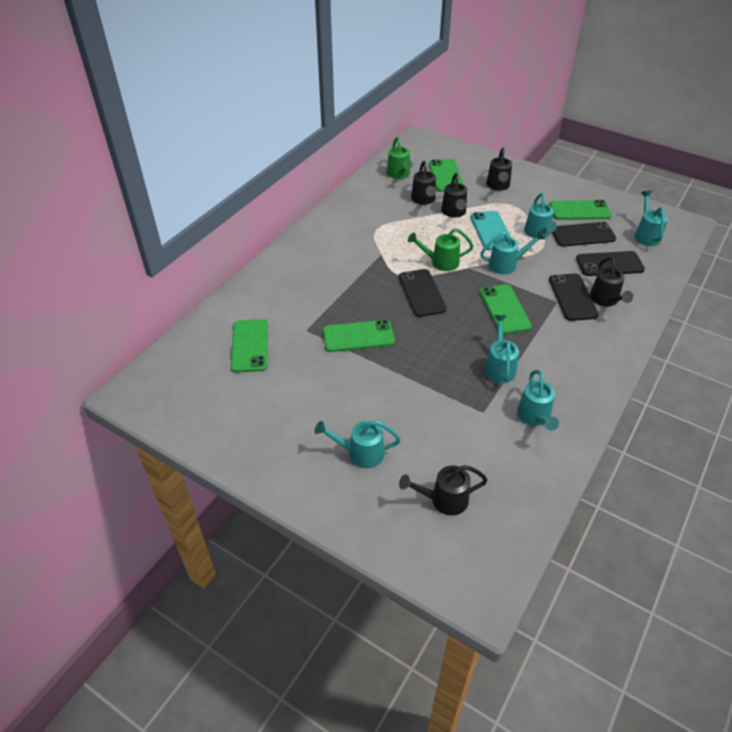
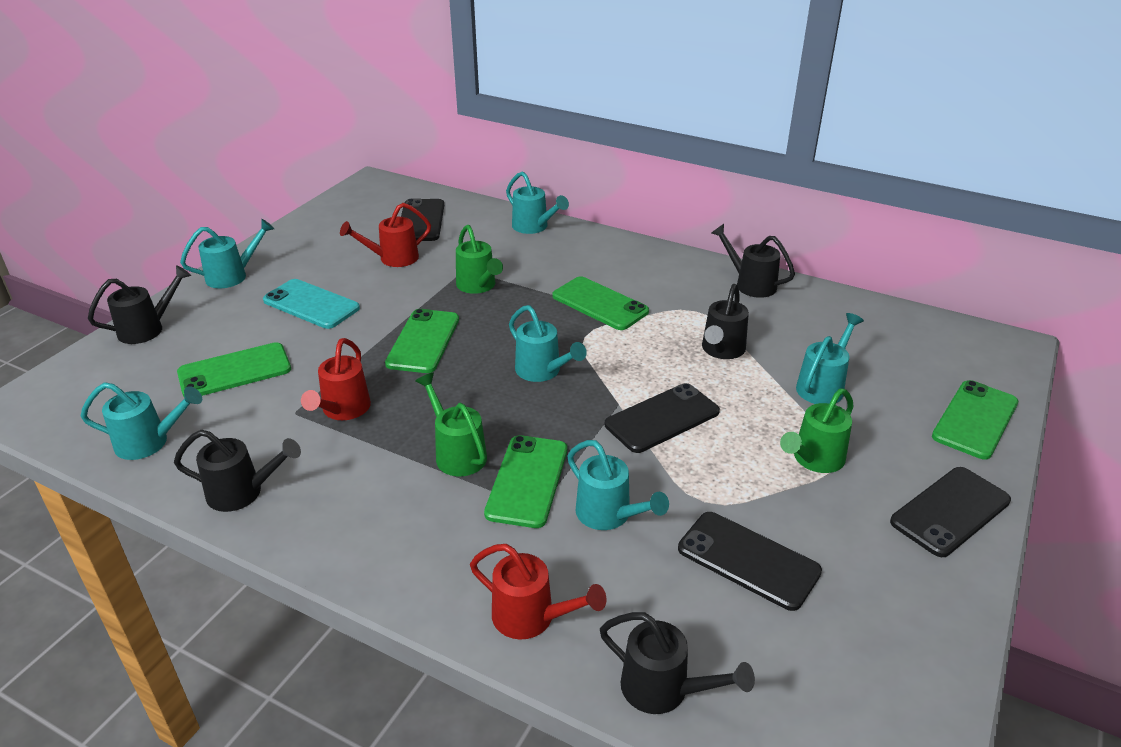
green watering can: [387,137,412,179] [408,228,473,271] = 2 -> [415,373,487,476] [456,225,503,294] [780,388,854,473] = 3
red watering can: none = 0 -> [301,338,371,420] [340,203,431,267] [470,544,606,639] = 3

